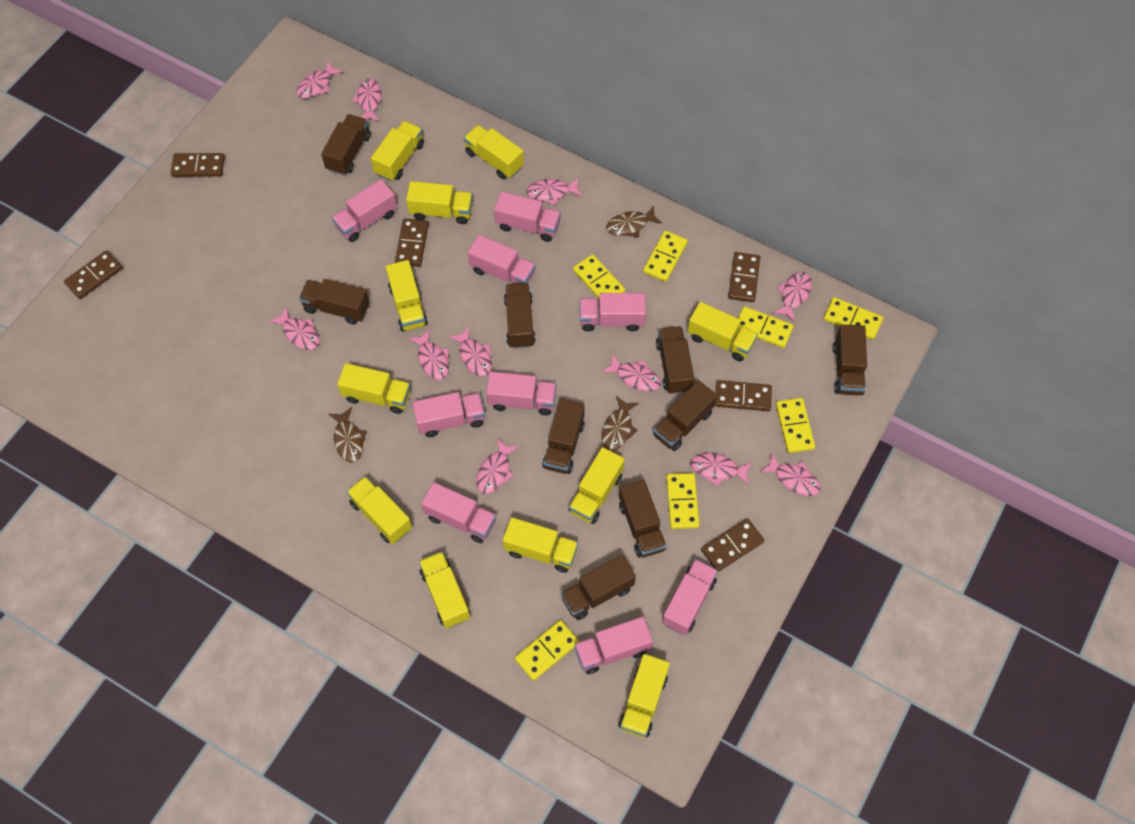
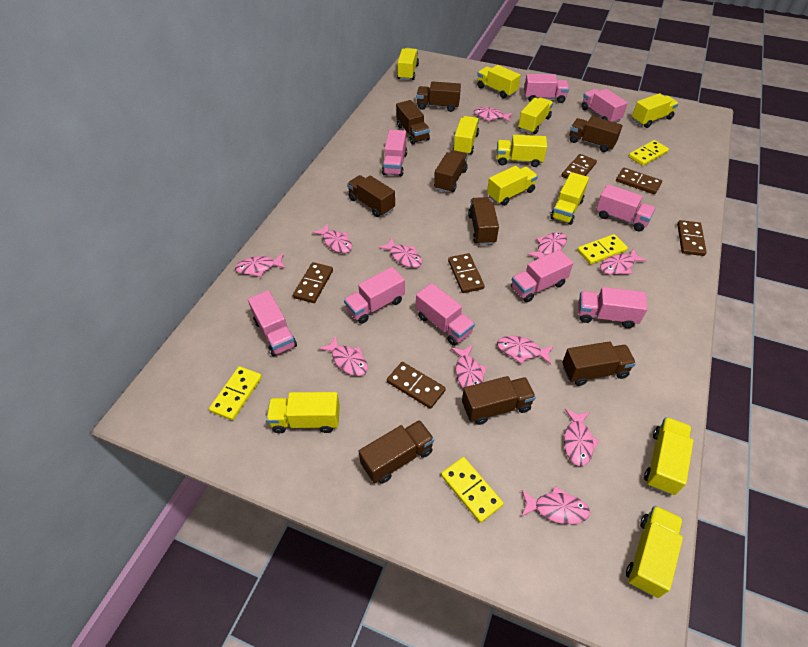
brown fish: [328,407,367,463] [602,396,639,451] [606,206,662,237] = 3 -> none = 0
yellow domino: [515,620,579,681] [573,254,625,299] [643,231,688,282] [666,473,700,529] [738,306,793,348] [776,398,815,453] [824,297,883,340] = 7 -> [209,366,262,420] [441,457,504,523] [577,234,628,265] [628,140,669,166] = 4

